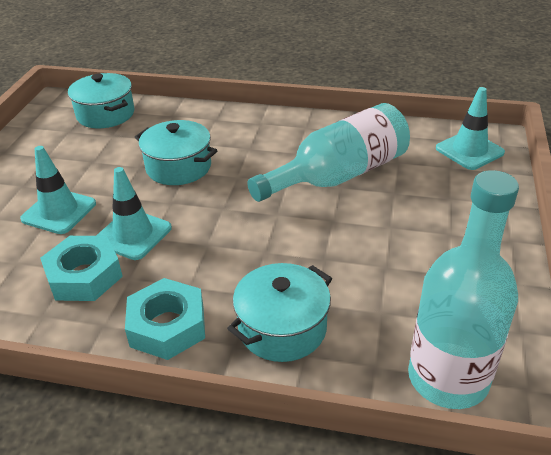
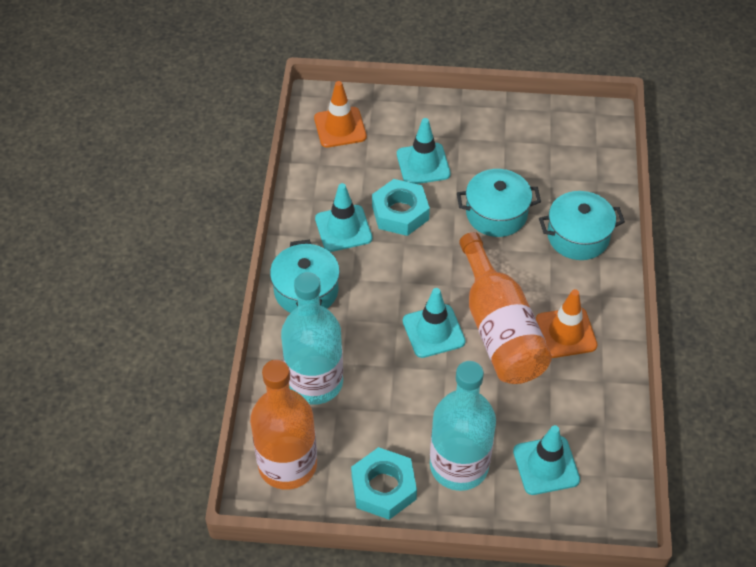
orange bottle: none = 0 -> [250,360,317,490] [459,232,552,384] = 2
orange traffic cone: none = 0 -> [314,81,367,148] [536,289,598,358] = 2
turquoise traffic cone: [20,146,96,234] [96,167,172,260] [436,87,505,170] = 3 -> [315,183,372,252] [397,118,451,184] [403,288,466,358] [513,425,580,495] = 4

